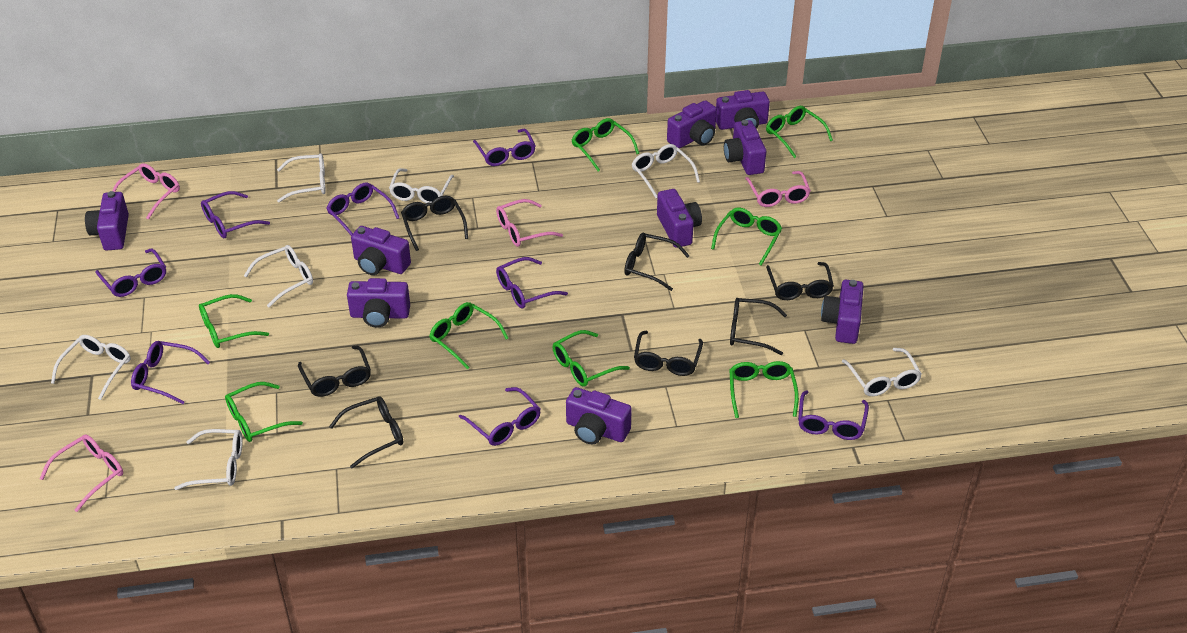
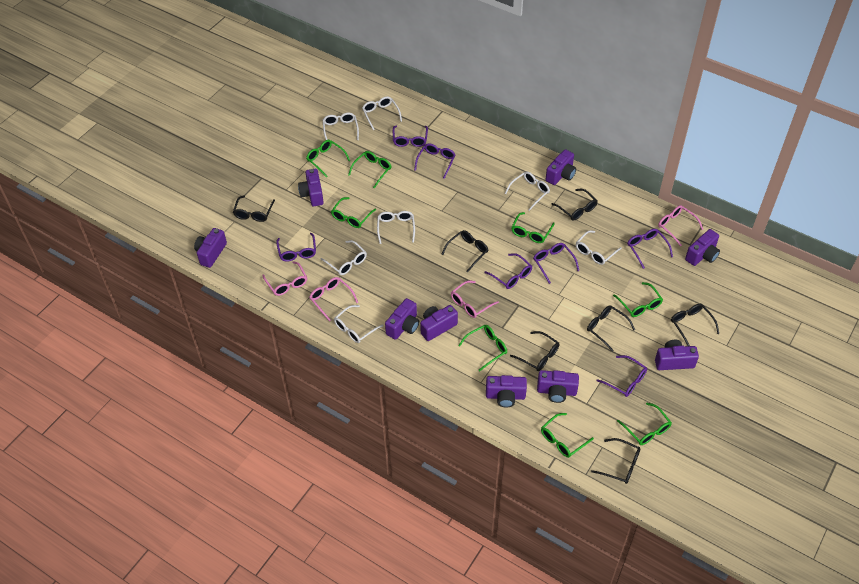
purple glasses: [96,248,166,297] [131,341,210,404] [201,191,270,238] [326,183,399,236] [459,387,541,446] [473,129,536,166] [496,257,568,309] [798,390,869,440] = 8 -> [276,233,316,261] [393,126,428,147] [414,143,456,179] [485,253,532,289] [533,243,579,284] [596,355,647,397] [627,229,673,269] = 7

